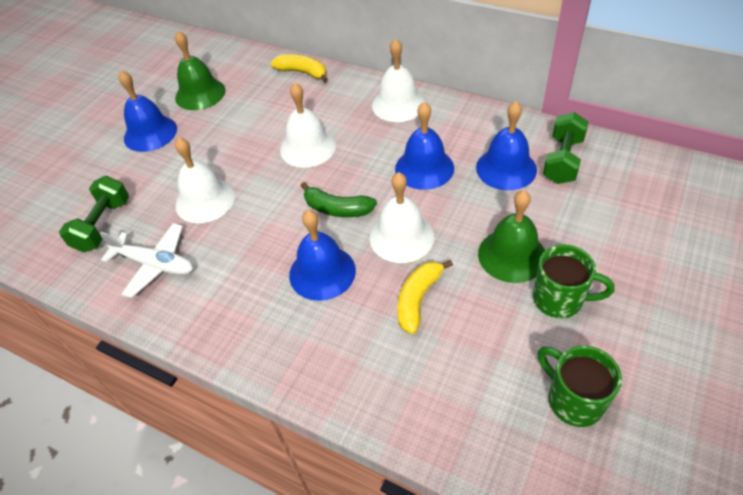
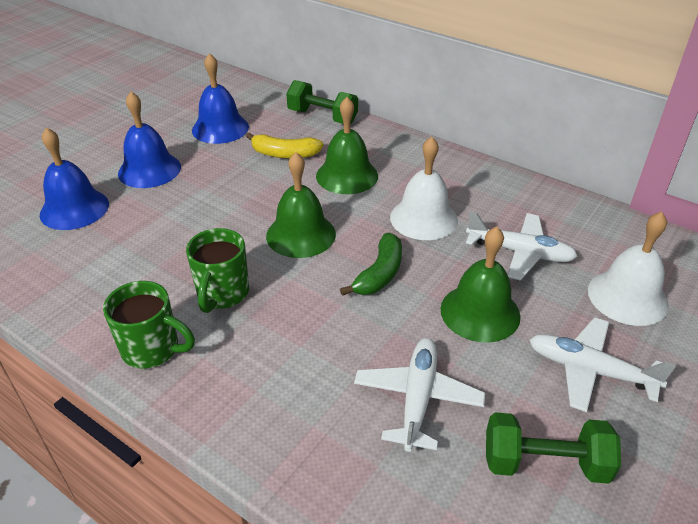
blue bell: [118,70,177,152] [289,210,356,301] [395,102,454,190] [476,101,537,190] = 4 -> [40,128,109,230] [118,92,181,188] [192,53,249,144] = 3
green bell: [175,31,225,110] [478,190,545,283] = 2 -> [266,152,336,258] [316,97,378,194] [441,226,521,342] = 3
white bell: [175,137,235,223] [280,83,336,168] [370,172,434,263] [372,38,425,122] = 4 -> [390,137,458,240] [588,212,669,326] = 2
white plane: [100,223,193,298] = 1 -> [354,338,485,452] [466,211,578,281] [529,317,676,412] = 3
yellow banana: [271,54,328,82] [397,260,453,334] = 2 -> [246,133,324,159] = 1

